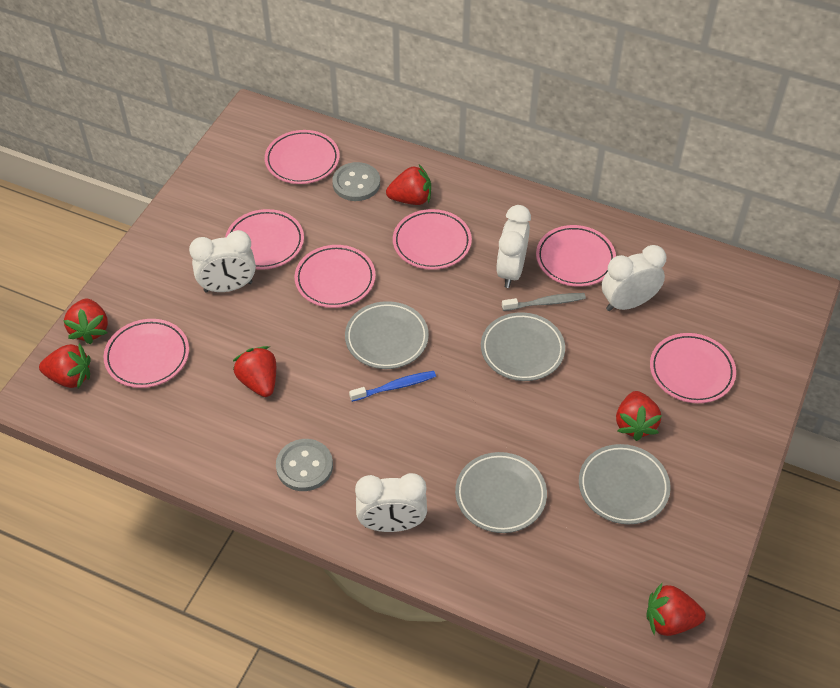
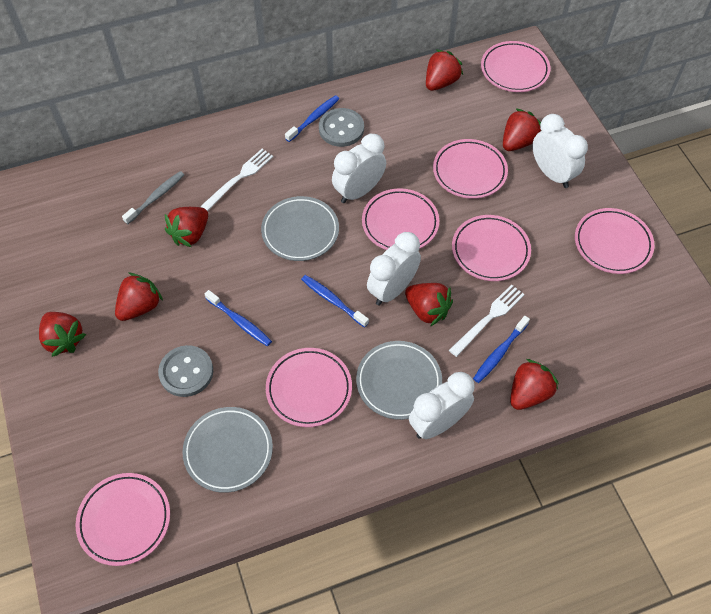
blue toothbrush: [349,371,436,402] = 1 -> [205,290,272,346] [285,95,339,142] [301,275,369,327] [473,316,530,383] = 4
grey plate: [345,301,429,369] [455,452,547,533] [481,312,565,381] [579,444,671,524] = 4 -> [182,407,273,493] [261,196,339,261] [356,341,442,420] = 3
red strawberry: [39,343,91,388] [63,299,108,345] [233,346,276,397] [386,165,431,205] [616,391,662,441] [647,583,706,636] = 6 -> [39,312,86,357] [115,273,163,321] [165,207,208,247] [405,283,453,327] [426,49,463,91] [503,108,541,151] [510,359,559,410] = 7
white fork: none = 0 -> [201,149,273,211] [449,284,525,357] = 2

